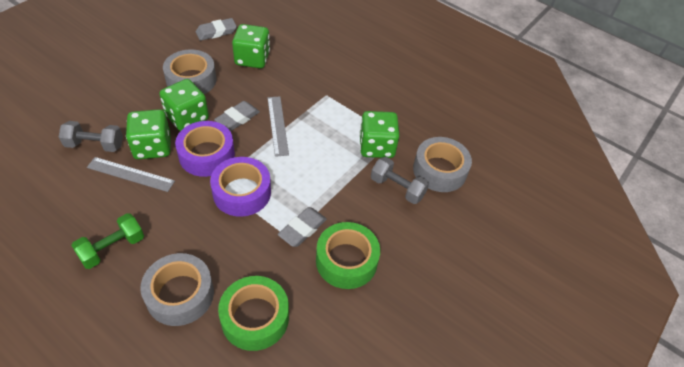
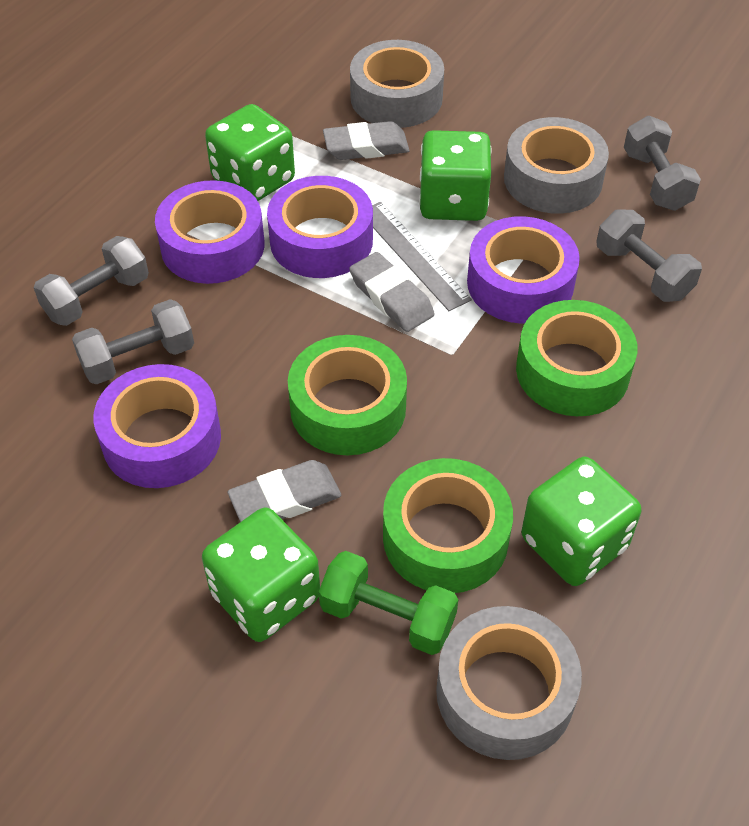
green tape: [218,276,289,351] [316,222,380,289] = 2 -> [288,335,407,455] [383,458,513,593] [516,300,638,416] = 3
grey dumbbell: [59,121,123,152] [371,157,429,204] = 2 -> [34,236,149,326] [72,299,194,384] [596,209,702,302] [624,116,701,211] = 4
grey ruler: [87,157,175,192] [267,96,289,157] = 2 -> [372,202,472,311] = 1
purple tape: [175,121,235,177] [210,157,271,217] = 2 -> [93,364,221,488] [155,180,265,284] [267,176,373,278] [467,216,580,324] = 4

